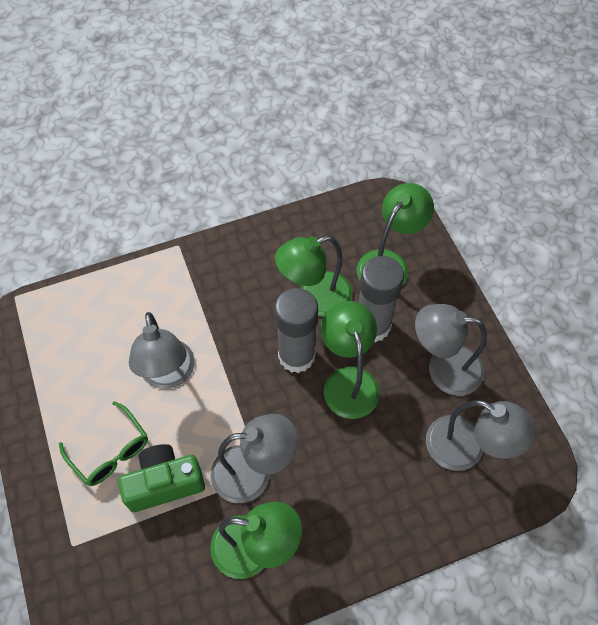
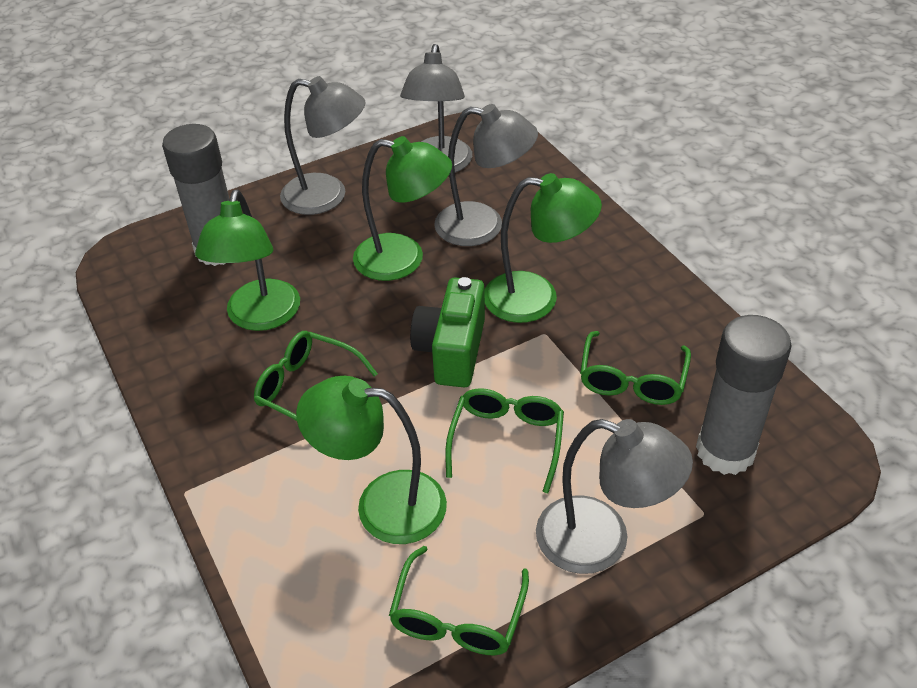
green glasses: [59,401,148,486] = 1 -> [254,331,378,421] [389,546,529,655] [445,388,564,493] [580,331,691,405] = 4

